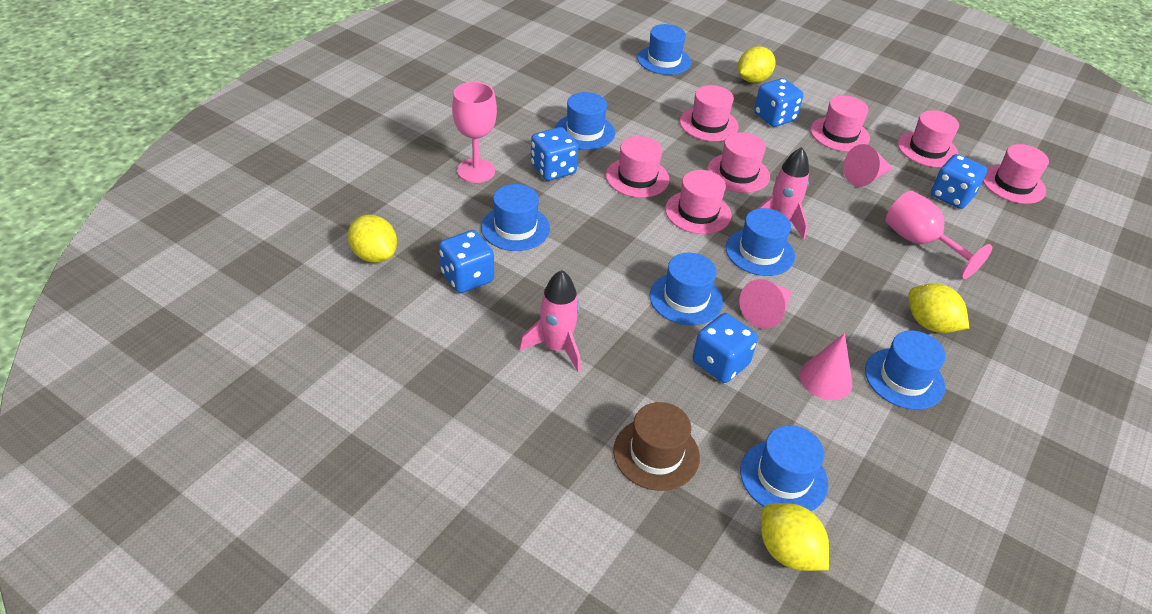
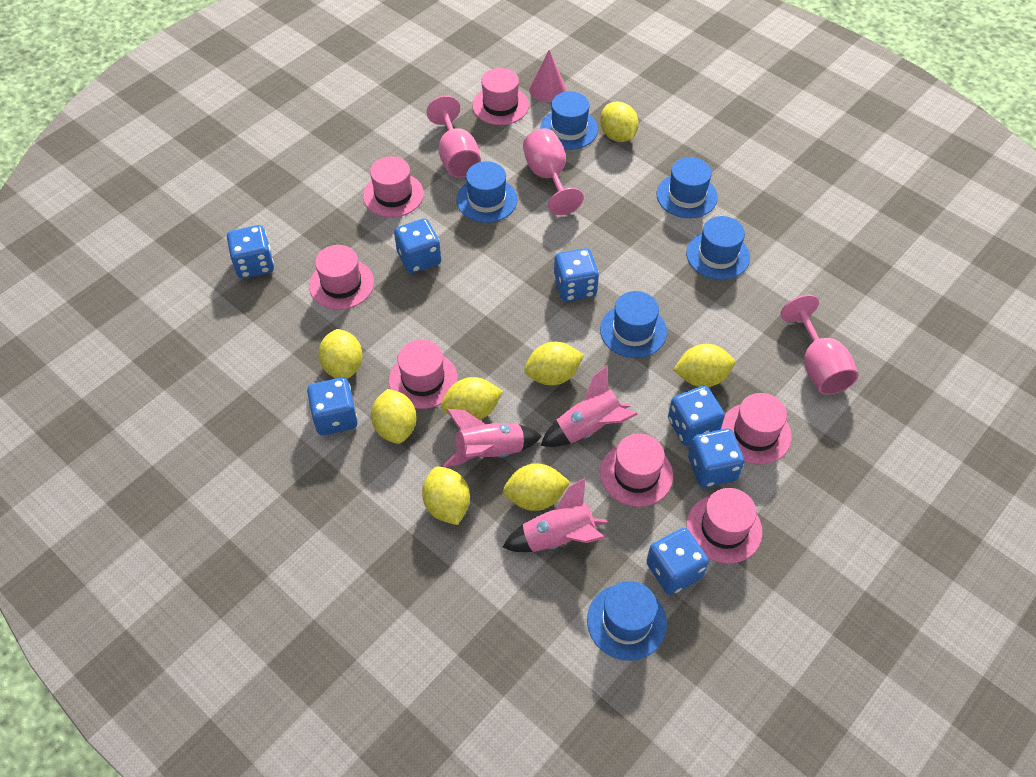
blue dice: [439,230,494,293] [531,127,579,181] [693,313,758,383] [754,78,804,127] [931,154,987,209] = 5 -> [227,225,274,279] [307,377,358,435] [394,218,441,273] [553,248,599,302] [646,528,709,595] [668,386,725,446] [688,428,744,488] = 7
blue hat: [481,184,550,251] [555,92,615,150] [637,24,691,75] [650,253,723,325] [726,208,795,276] [740,425,828,511] [865,331,946,410] = 7 -> [456,161,517,223] [540,91,598,150] [587,581,667,661] [600,291,667,358] [657,157,718,218] [686,216,750,280] = 6
brown hat: [613,402,700,491] = 1 -> none = 0
pink cone: [740,279,792,329] [799,333,852,400] [843,144,893,187] = 3 -> [529,50,567,102] = 1
pink goblet: [452,82,497,183] [886,191,992,279] = 2 -> [426,96,481,178] [523,128,584,215] [780,295,859,395] = 3
pink rocket: [519,270,581,372] [757,147,809,240] = 2 -> [443,409,542,467] [502,478,608,552] [540,366,638,447] = 3
yellow lemon: [348,215,397,263] [738,46,775,83] [761,503,829,571] [909,283,969,333] = 4 -> [318,329,363,379] [371,389,417,444] [422,467,470,525] [441,377,503,420] [503,463,570,511] [524,342,584,385] [600,102,639,142] [673,344,735,387] = 8

